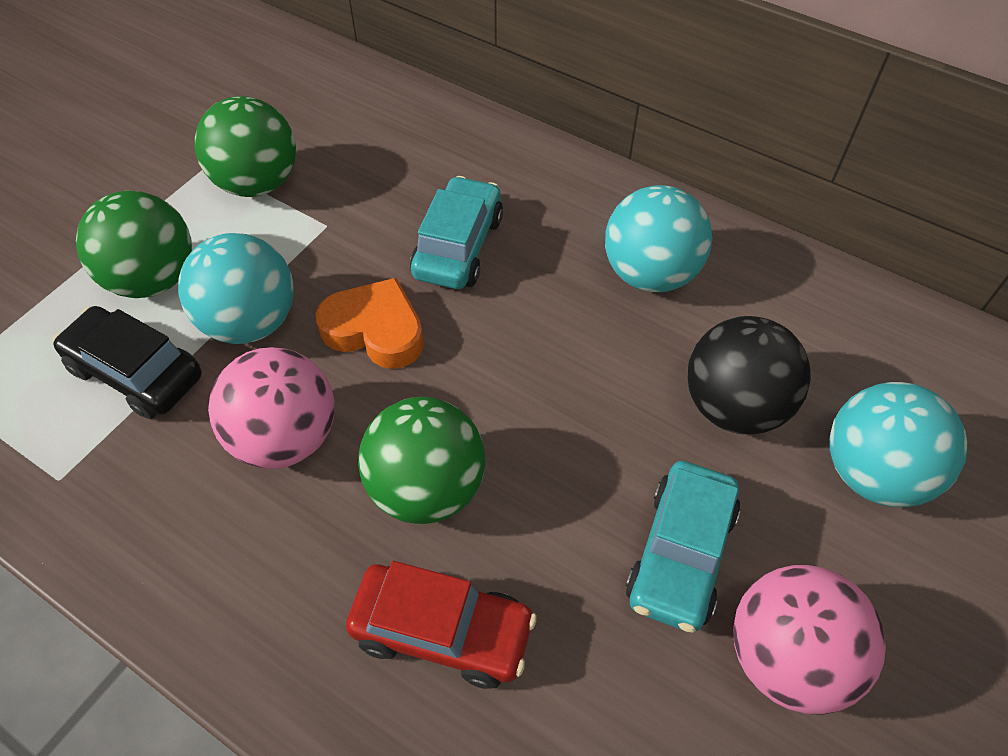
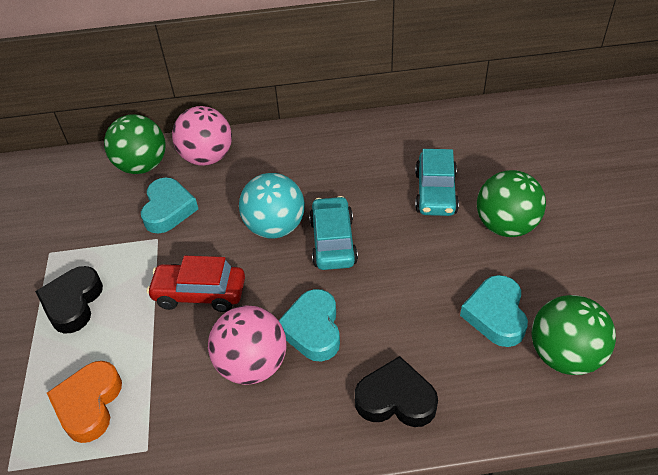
black ball: [687,316,811,434] = 1 -> none = 0
black car: [53,306,202,419] = 1 -> none = 0
black heart: none = 0 -> [35,266,103,334] [355,356,438,427] = 2
turquoise ball: [178,233,294,344] [605,185,712,292] [829,382,967,507] = 3 -> [239,173,305,238] = 1
turquoise heart: none = 0 -> [141,178,198,234] [278,289,340,362] [460,275,528,347] = 3

